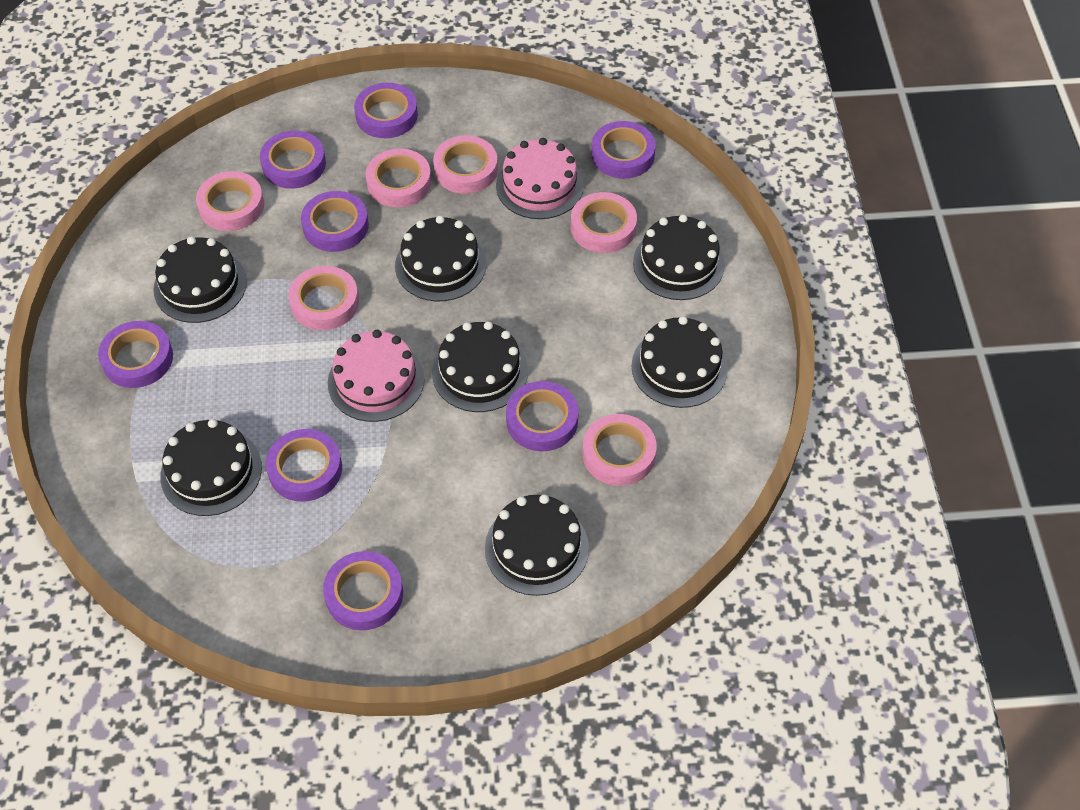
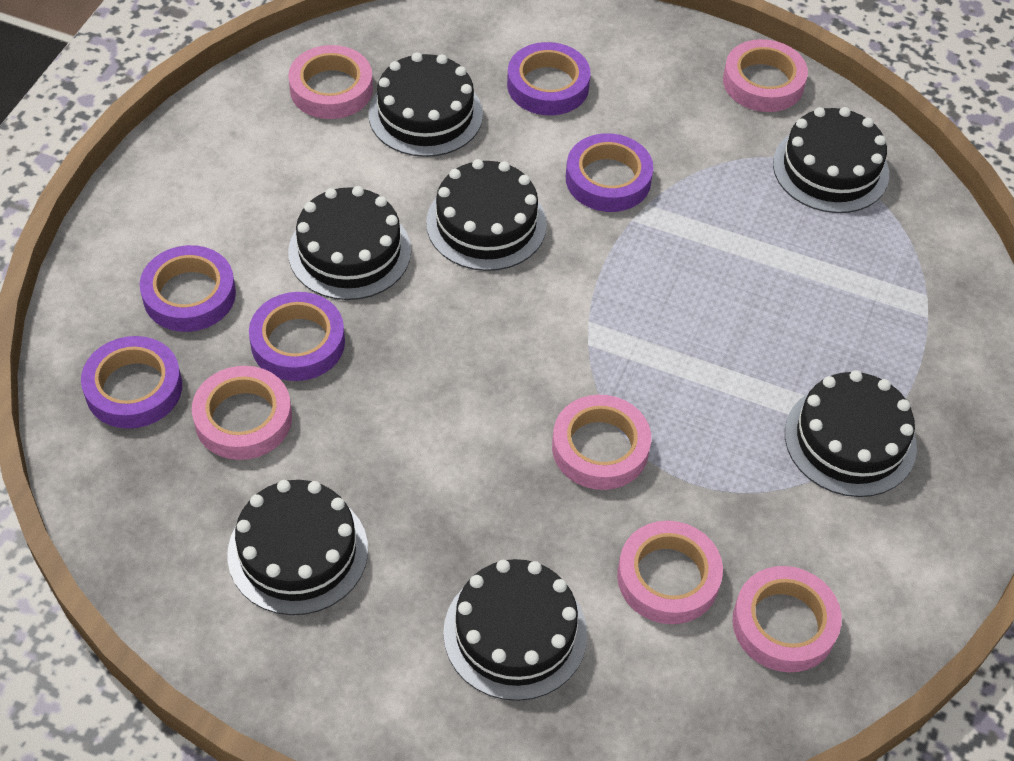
pink cake: [328,330,425,422] [496,138,584,219] = 2 -> none = 0
purple tape: [98,321,173,388] [260,131,326,189] [266,429,342,502] [301,191,369,252] [323,551,403,630] [354,83,418,138] [506,381,579,451] [591,121,656,179] = 8 -> [81,336,182,429] [140,245,236,332] [249,292,345,381] [507,42,591,115] [566,133,653,212] = 5

